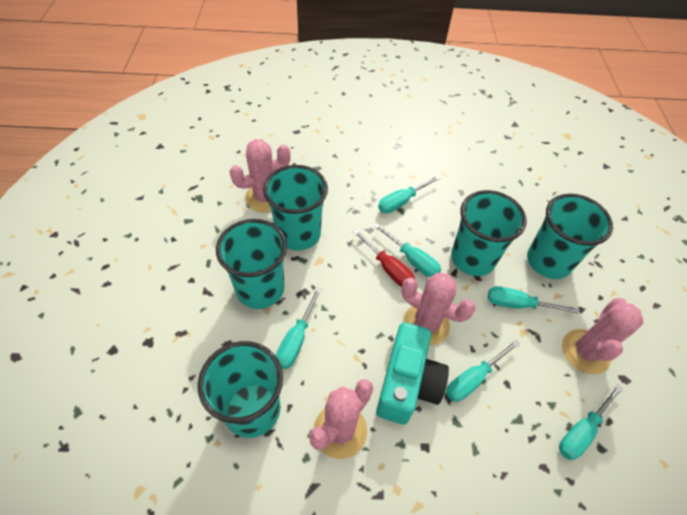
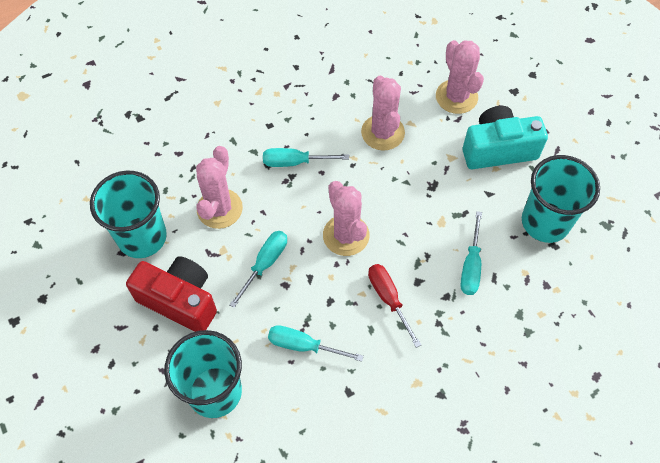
red camera: none = 0 -> [126,256,217,332] = 1
turquoise cup: [198,341,283,438] [216,219,287,309] [263,165,328,251] [451,190,527,276] [527,194,613,279] = 5 -> [90,171,167,258] [164,330,242,418] [522,155,600,243] = 3
turquoise screwdriver: [276,287,322,369] [374,223,441,277] [378,175,441,213] [446,340,519,402] [488,286,579,313] [559,384,623,460] = 6 -> [229,231,287,308] [263,148,349,167] [268,325,364,362] [461,211,482,295] = 4

